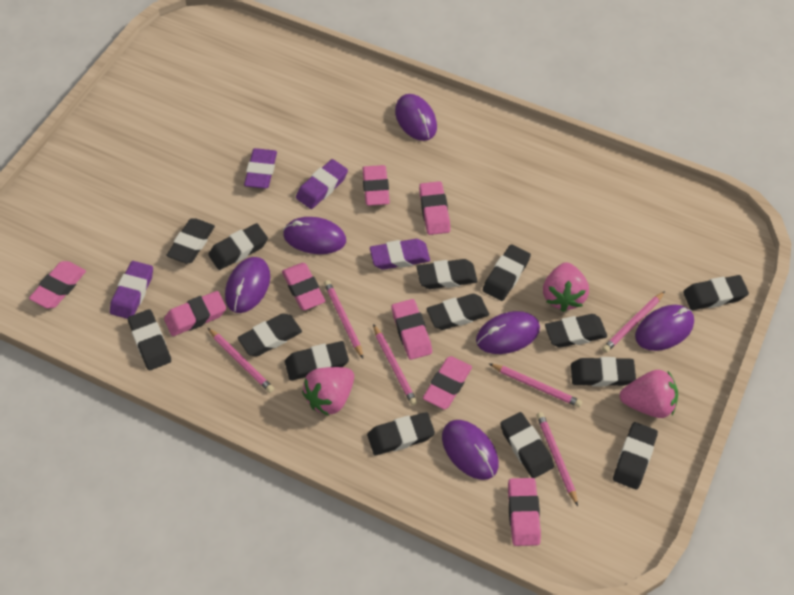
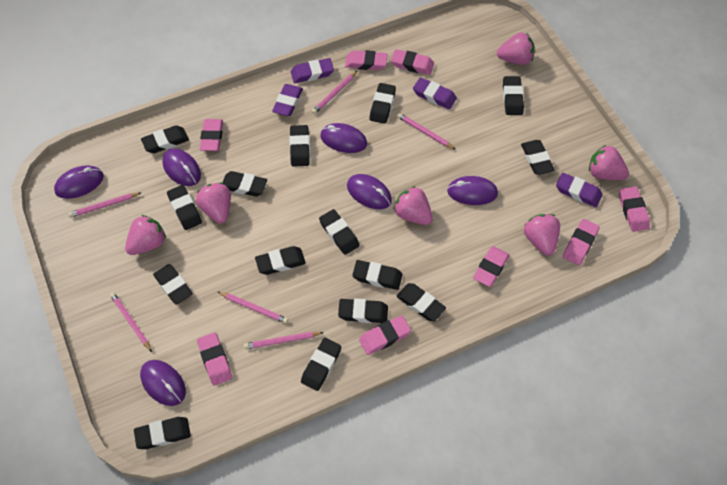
black eraser: [128,309,171,370] [166,218,215,264] [208,223,268,270] [238,313,302,356] [285,341,349,381] [367,412,435,455] [417,259,477,289] [427,294,489,330] [483,244,531,301] [500,412,554,478] [545,314,607,348] [571,357,636,387] [613,422,658,490] [683,275,749,310] = 14 -> [134,417,191,449] [141,125,189,153] [153,264,193,304] [167,185,202,230] [222,171,267,197] [255,246,306,275] [289,125,310,167] [301,338,341,391] [319,209,360,255] [338,298,388,323] [352,260,402,290] [369,83,396,124] [397,283,446,321] [503,76,524,115] [521,140,554,175] = 15
pink strawberry: [302,367,354,416] [543,262,589,312] [619,370,678,418] = 3 -> [125,215,166,255] [196,183,231,224] [393,186,433,225] [497,33,535,65] [524,214,560,256] [589,145,629,180] = 6

